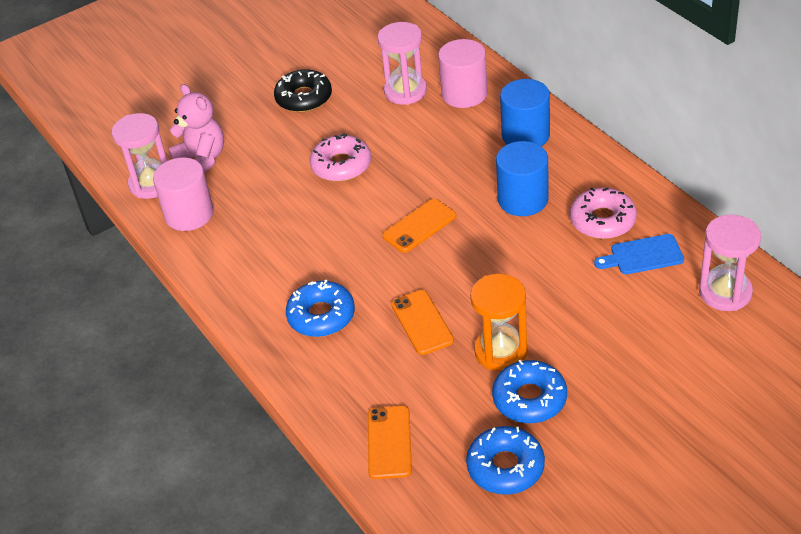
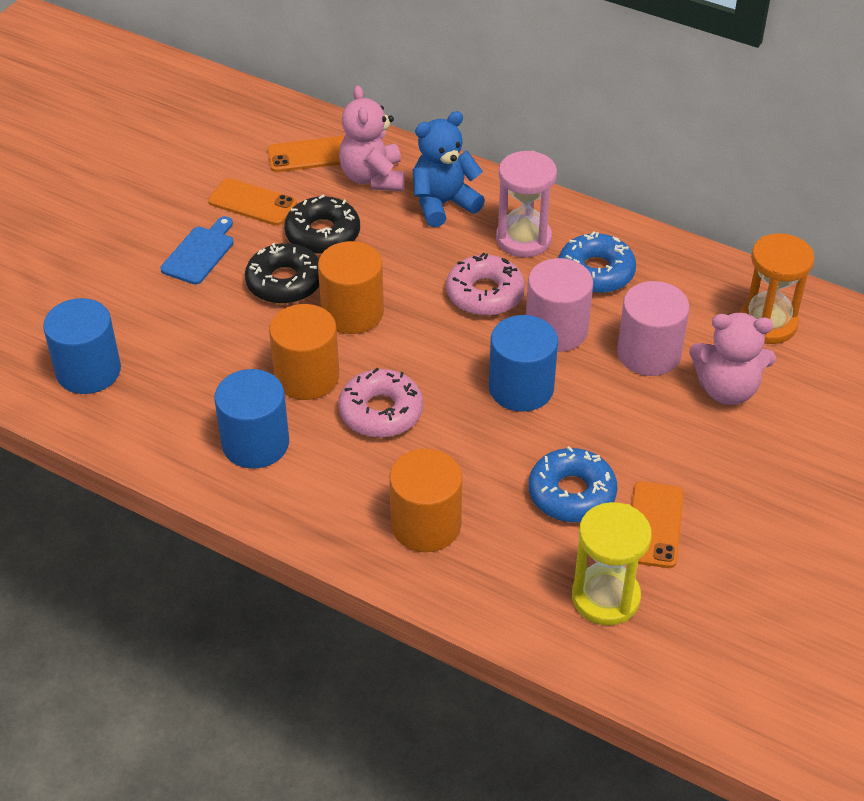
black donut: [274,69,332,112] = 1 -> [245,243,319,304] [284,195,360,254] = 2
blue cylinder: [496,141,549,216] [500,79,550,146] = 2 -> [43,298,121,394] [214,369,289,469] [489,315,558,412] = 3
blue donut: [286,280,355,337] [466,426,545,495] [492,360,567,423] = 3 -> [529,446,617,522] [559,231,636,293] = 2
blue teddy bear: none = 0 -> [412,111,485,227] = 1
orange cylinder: none = 0 -> [269,304,339,400] [318,241,384,334] [389,449,462,552] = 3
pink hourglass: [112,113,167,199] [378,22,427,105] [699,215,761,311] = 3 -> [496,151,557,257] = 1
pink teddy bear: [168,84,224,173] = 1 -> [339,85,405,191] [689,313,776,405] = 2
yellow hourglass: none = 0 -> [572,502,652,625] = 1

